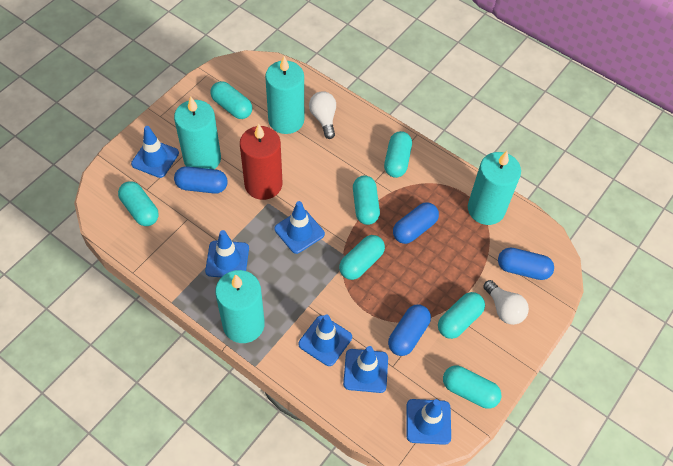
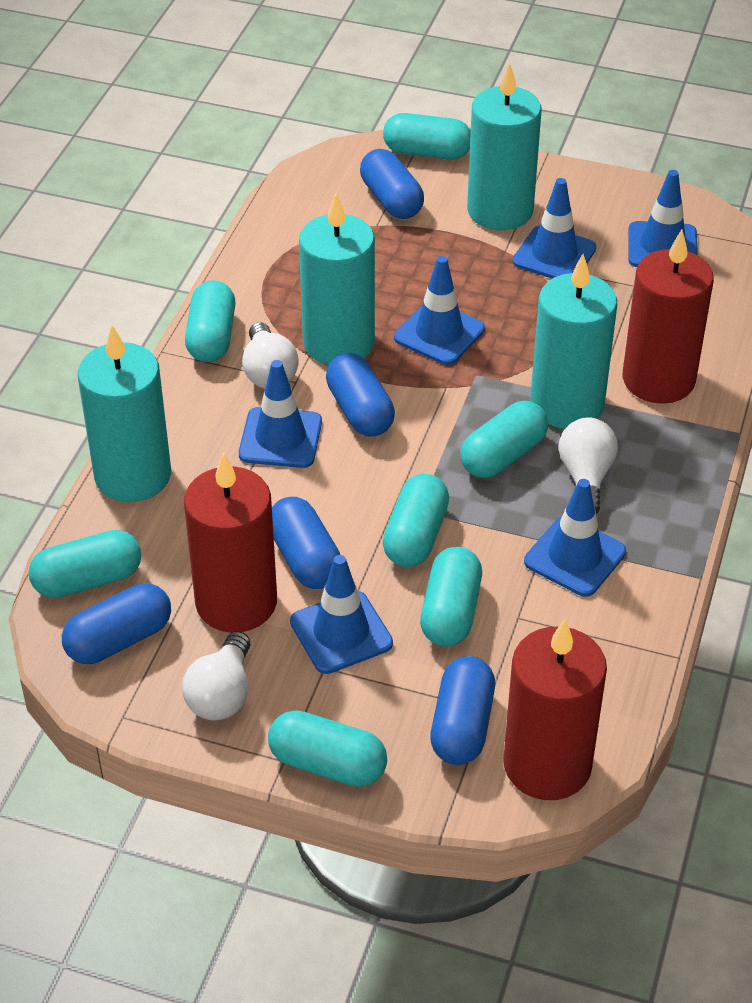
blue capsule: [174,166,228,194] [388,304,431,356] [393,202,439,244] [498,248,554,280] = 4 -> [62,583,171,664] [272,497,340,589] [326,353,395,437] [360,149,424,219] [430,656,495,765] = 5
red candle: [240,123,282,200] = 1 -> [184,452,277,633] [504,619,607,800] [623,229,714,404] = 3
white light bulb: [309,91,336,139] [483,280,529,325] = 2 -> [182,631,251,720] [242,322,299,389] [559,417,618,514] = 3

